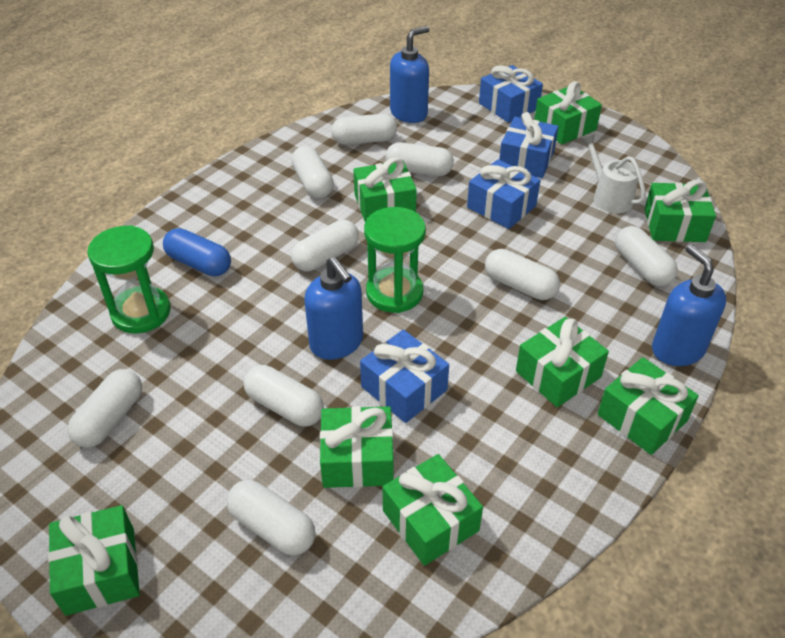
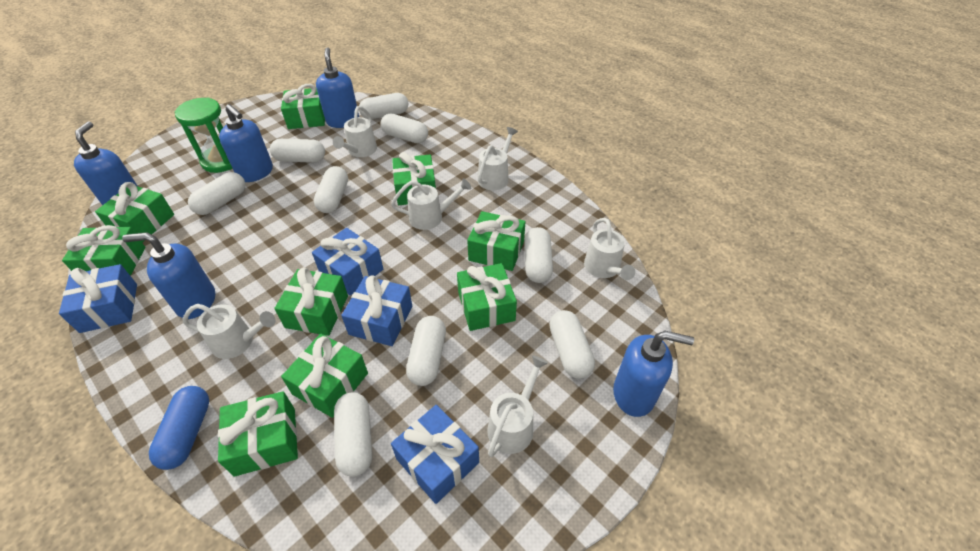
blue soap dispenser: [304,257,363,360] [390,26,430,123] [652,245,726,366] = 3 -> [74,121,138,205] [122,232,215,319] [219,104,273,182] [316,47,359,128] [613,331,694,417] = 5
green gift: [48,505,140,616] [320,406,394,488] [353,157,417,222] [383,454,483,566] [516,317,609,407] [534,81,602,145] [598,357,699,455] [644,180,716,242] = 8 -> [62,225,145,276] [95,182,174,243] [218,391,298,477] [274,267,348,336] [281,84,325,129] [281,334,368,418] [392,152,436,205] [457,263,517,331] [467,211,525,271] = 9
green hourglass: [88,225,171,334] [364,207,426,313] = 2 -> [175,98,232,173] = 1
white watering can: [581,134,646,213] = 1 -> [183,304,276,359] [333,106,377,157] [391,178,471,230] [478,127,518,190] [487,355,548,457] [584,218,635,280] = 6

